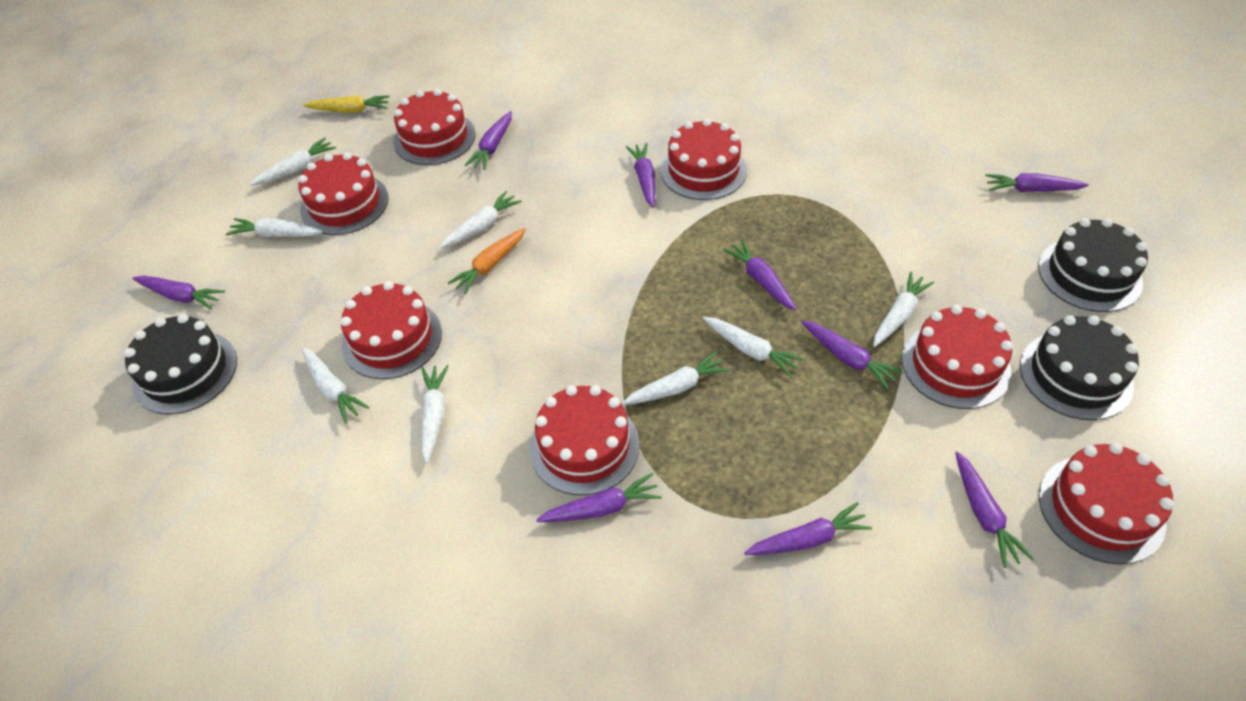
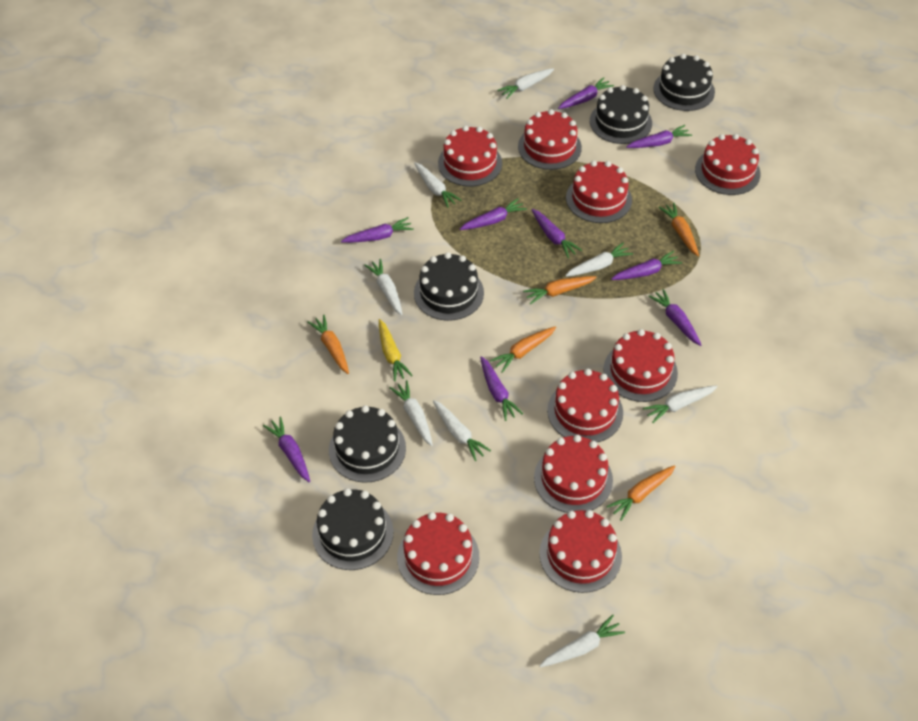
black cake: [124,314,237,414] [1020,315,1139,420] [1038,218,1148,312] = 3 -> [312,488,394,570] [329,405,406,483] [414,252,484,321] [590,85,652,144] [653,54,715,111] = 5
orange carrot: [448,228,526,294] = 1 -> [307,315,349,374] [490,326,556,373] [523,276,597,304] [606,465,676,521] [658,203,699,256] = 5
red cake: [298,152,389,235] [341,281,442,379] [393,89,476,165] [529,385,639,495] [660,119,747,200] [902,305,1013,409] [1039,443,1174,565] = 7 -> [397,512,479,595] [438,126,502,187] [518,109,582,170] [534,435,613,513] [539,510,622,593] [547,369,623,442] [566,161,632,223] [603,329,678,402] [695,134,761,195] = 9

